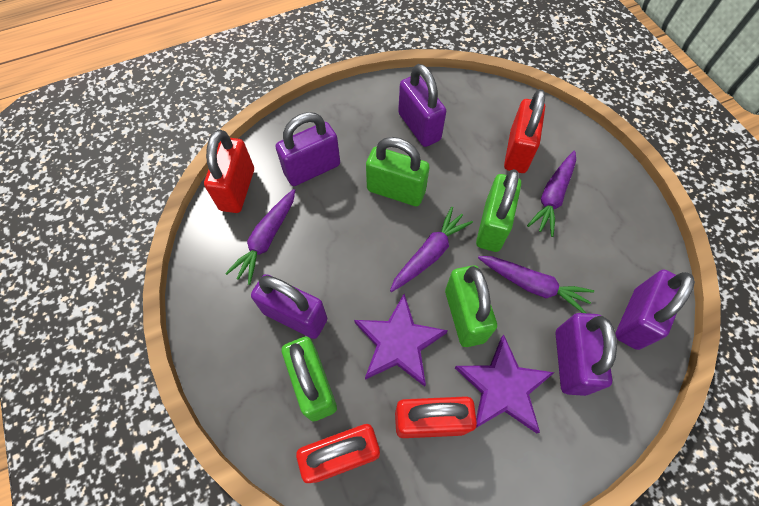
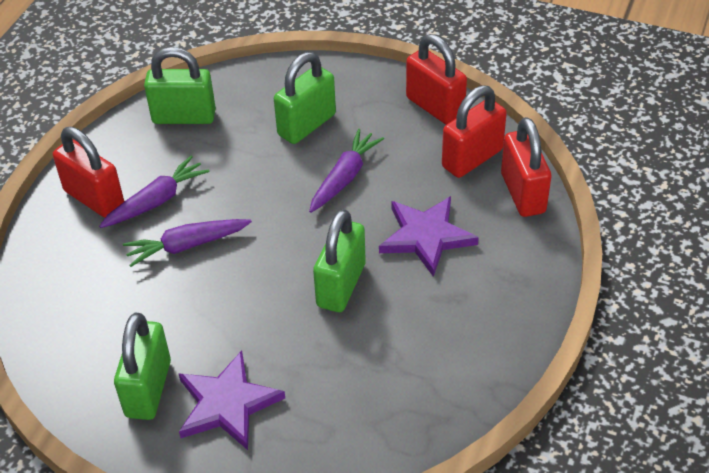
purple carrot: [225,189,295,285] [390,207,473,292] [478,256,594,313] [527,151,576,237] = 4 -> [99,156,210,228] [123,219,252,267] [309,129,384,213] = 3
purple padlock: [251,274,327,339] [276,112,340,186] [398,64,446,147] [555,313,617,396] [615,269,695,350] = 5 -> none = 0

